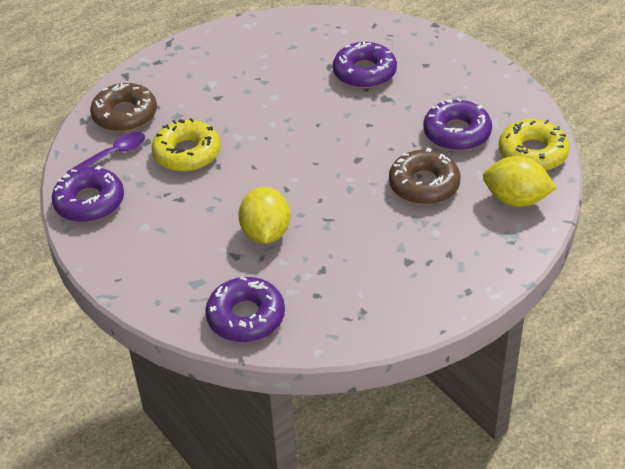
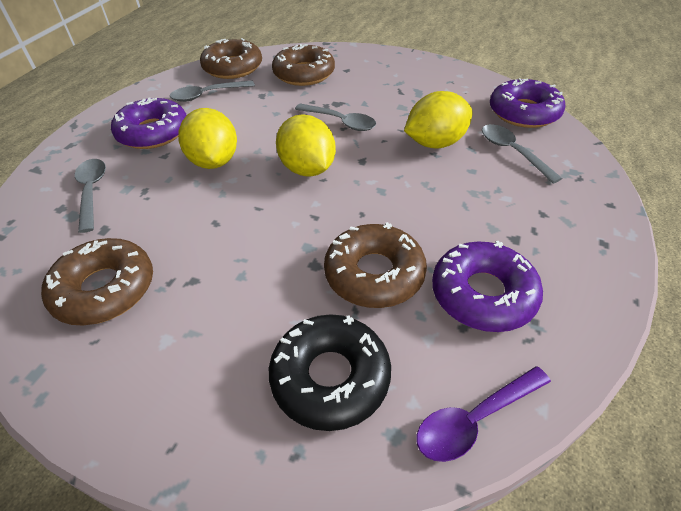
black donut: none = 0 -> [269,314,391,431] = 1
brown donut: [90,83,157,132] [389,148,461,205] = 2 -> [41,238,153,326] [200,38,262,79] [272,44,335,86] [324,222,427,308] = 4
grey spoon: none = 0 -> [75,159,106,233] [170,80,255,102] [295,103,376,131] [482,124,563,184] = 4
purple donut: [52,166,124,222] [205,277,285,342] [333,42,397,89] [423,98,492,151] = 4 -> [111,98,187,149] [432,241,543,332] [490,78,565,128] = 3
yellow donut: [152,118,221,172] [499,119,570,171] = 2 -> none = 0
yellow lemon: [238,187,290,244] [483,156,557,207] = 2 -> [178,108,237,169] [276,114,336,177] [404,91,473,149] = 3

